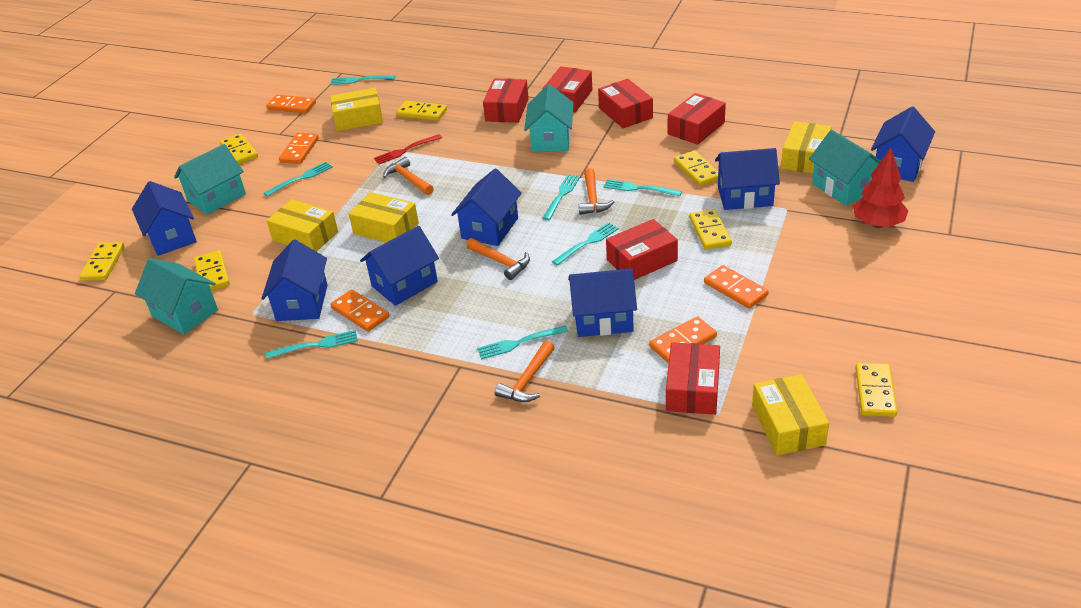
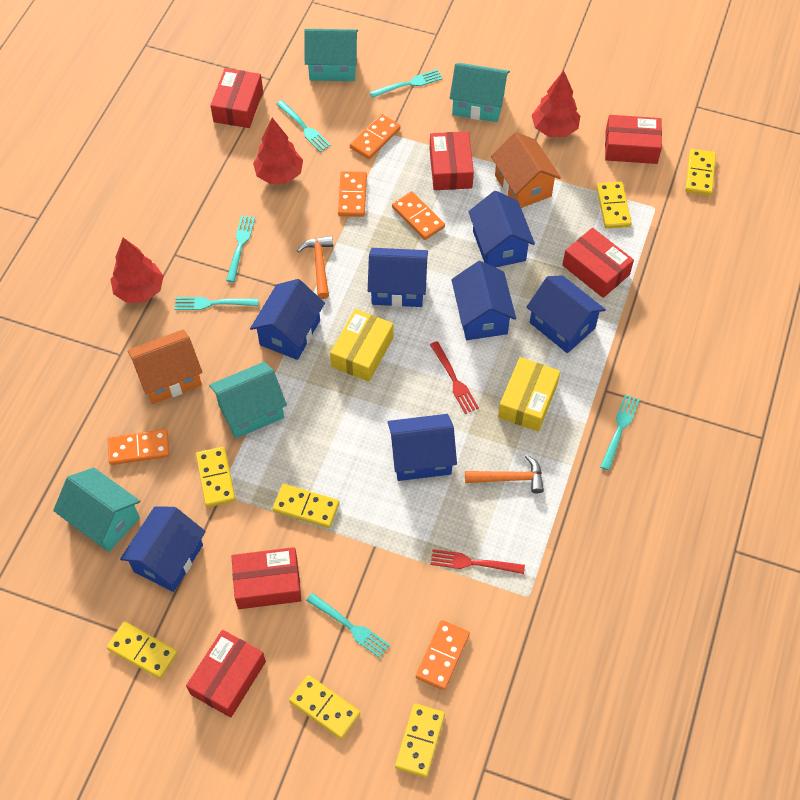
orange hammer: [383,157,434,195] [466,238,530,280] [495,341,555,402] [579,168,614,215] = 4 -> [297,236,333,299] [465,455,544,493] = 2
orange house: none = 0 -> [128,329,203,404] [491,132,561,208] = 2
red fork: [374,134,442,164] = 1 -> [430,341,479,414] [431,549,525,574] = 2
red tree: [853,148,908,228] = 1 -> [110,238,164,303] [253,118,303,184] [532,71,580,137] = 3
turquoise fork: [264,162,333,197] [266,330,358,359] [330,75,395,85] [477,325,568,360] [542,174,580,220] [552,222,619,266] [603,179,682,196] = 7 -> [175,297,258,310] [226,215,255,282] [276,100,331,152] [306,593,390,658] [369,69,443,98] [600,394,640,470] = 6
yellow box: [267,199,338,252] [330,88,383,131] [349,192,419,242] [752,374,829,455] [781,121,832,174] = 5 -> [330,309,393,382] [498,357,560,432] = 2

